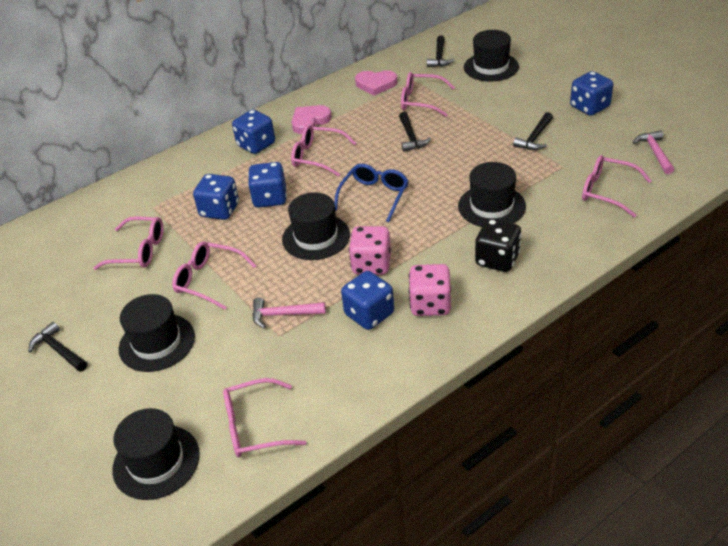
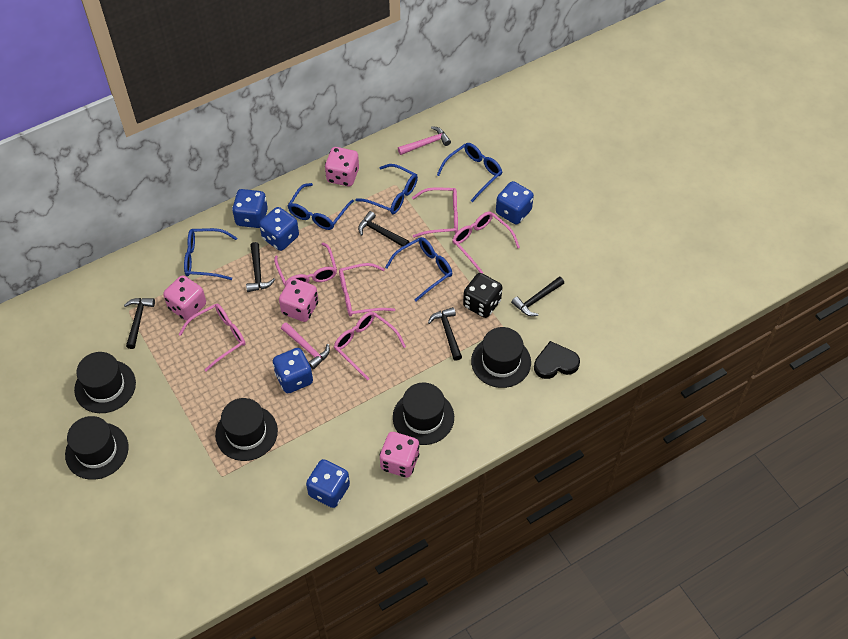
black hammer: [28,322,88,372] [399,112,431,152] [427,35,454,67] [513,112,553,150] = 4 -> [124,298,155,349] [246,242,275,292] [358,211,410,247] [428,307,462,361] [511,276,564,316] = 5
black heart: none = 0 -> [534,341,580,379] = 1
blue glasses: [334,164,409,222] = 1 -> [184,228,237,280] [288,183,354,230] [355,164,418,214] [385,237,452,302] [437,143,502,202] = 5
pink dice: [349,226,391,275] [409,264,451,316] = 2 -> [163,275,206,321] [279,278,318,322] [325,147,359,186] [379,432,419,478] = 4
pink heart: [291,105,332,134] [355,70,398,96] = 2 -> none = 0

